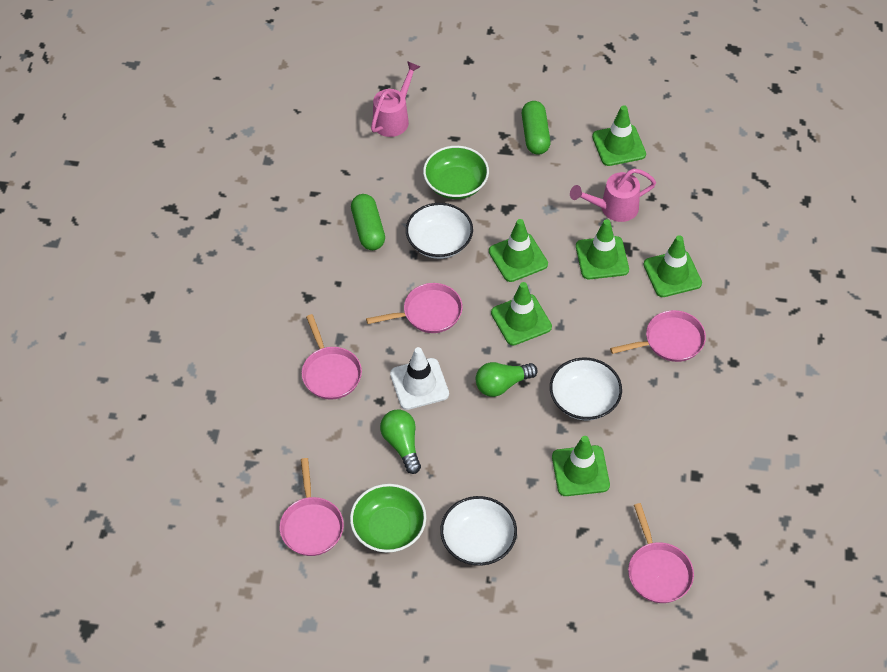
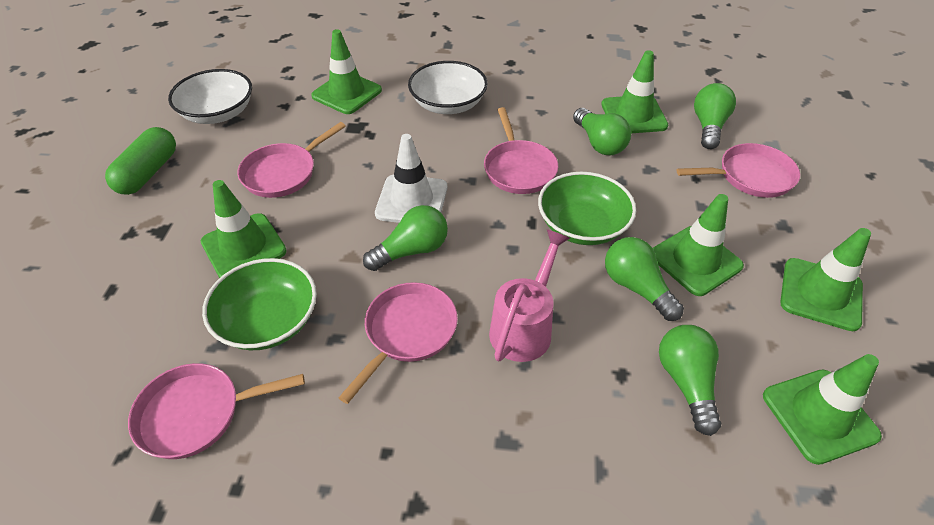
green capsule: [351,194,385,250] [522,101,551,155] = 2 -> [105,127,176,195] = 1
green light bulb: [380,409,421,474] [476,362,538,397] = 2 -> [363,205,448,271] [573,108,631,155] [605,237,684,321] [659,325,721,436] [694,83,736,149] = 5
pink watering can: [371,61,420,137] [570,169,656,222] = 2 -> [489,229,570,362] = 1
white bowl: [406,203,473,259] [440,496,517,566] [550,357,622,421] = 3 -> [168,69,252,124] [408,61,488,114] = 2

